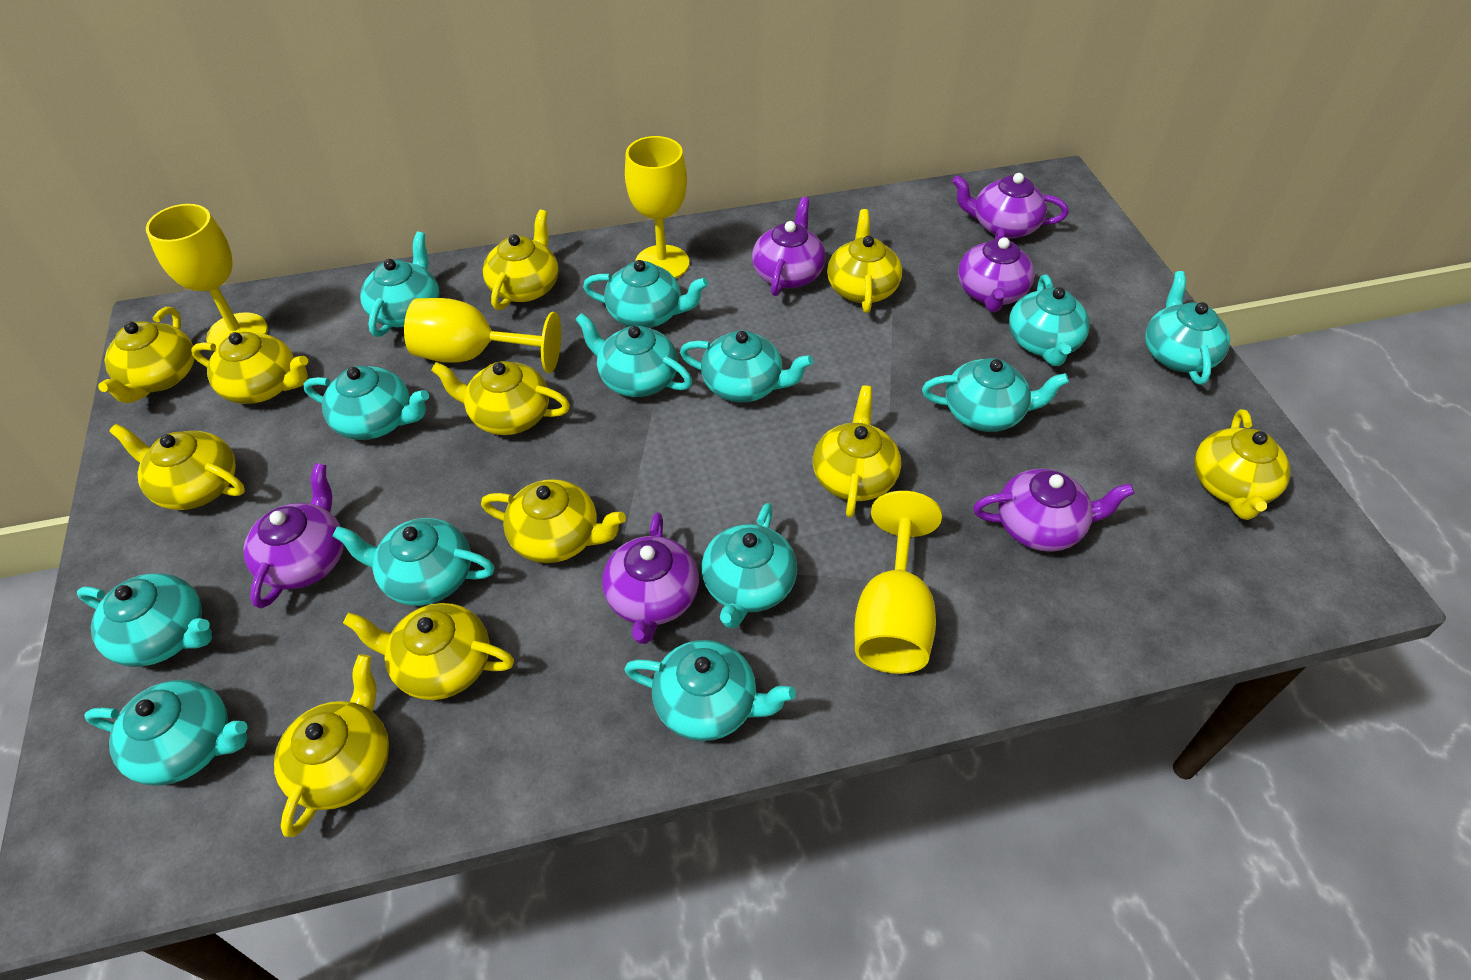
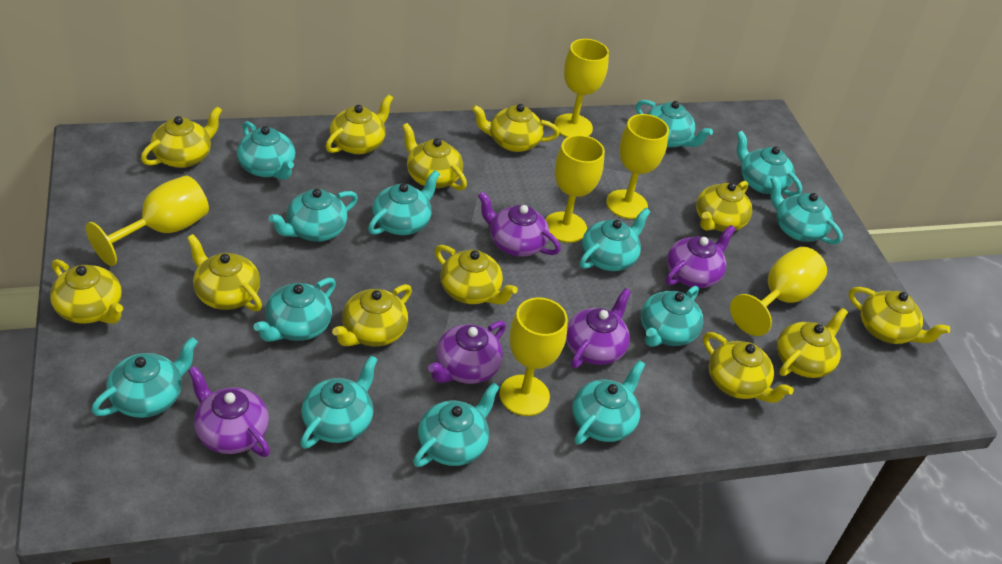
purple teapot: [243,463,344,609] [602,512,699,644] [752,197,826,296] [952,173,1068,239] [958,228,1035,312] [973,469,1135,552] = 6 -> [188,366,270,457] [428,321,506,384] [478,192,561,257] [566,288,631,368] [666,225,736,288] = 5
yellow goblet: [146,204,268,351] [404,298,561,373] [625,136,689,279] [854,491,942,674] = 4 -> [86,175,209,266] [499,297,568,416] [545,135,605,243] [554,39,609,137] [606,114,669,219] [730,247,827,336] = 6
yellow teapot: [98,307,195,403] [109,424,245,510] [191,332,308,404] [274,654,389,837] [343,603,514,700] [431,361,570,435] [481,479,626,563] [483,210,558,310] [813,385,901,518] [827,209,902,313] [1194,409,1291,520] = 11 -> [50,259,123,324] [141,106,222,168] [187,234,262,311] [325,94,393,154] [332,284,412,347] [402,123,467,190] [435,245,518,305] [472,104,559,152] [696,181,752,231] [703,332,794,403] [777,308,848,378] [849,287,950,344] = 12

